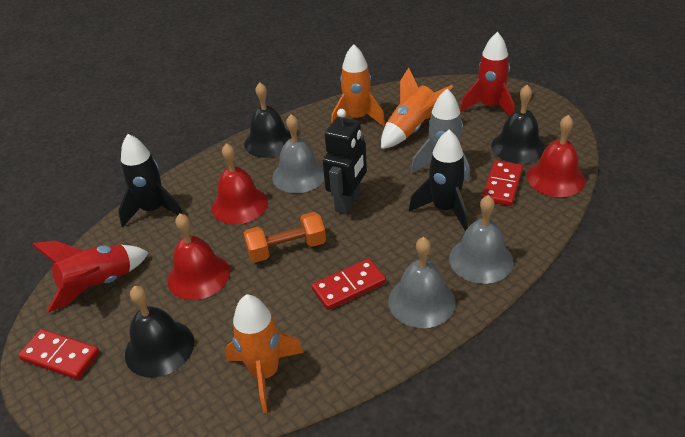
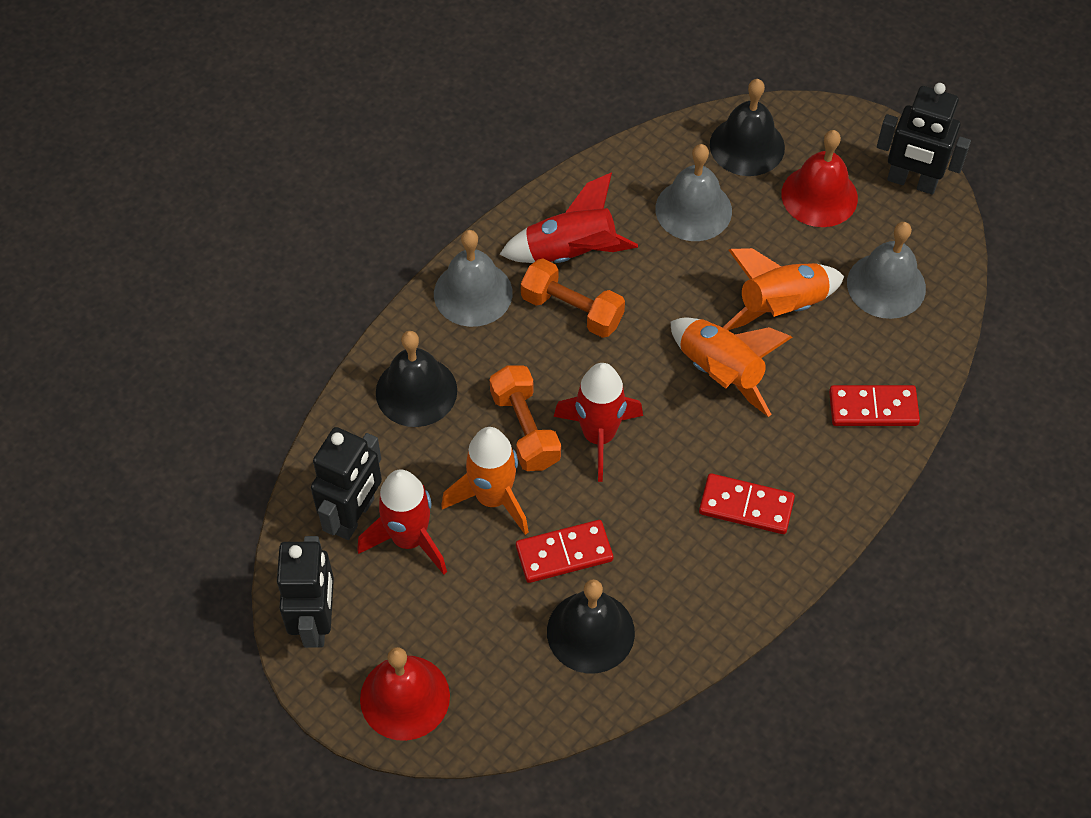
black robot: [323,109,367,215] = 1 -> [277,536,334,648] [311,427,382,540] [877,83,971,195] = 3
black rocket: [118,134,183,227] [409,130,468,231] = 2 -> none = 0
grey rocket: [411,89,470,182] = 1 -> none = 0
orange dumbbell: [243,212,326,263] = 1 -> [490,365,561,471] [521,259,625,338] = 2
red bell: [167,213,230,300] [212,143,268,224] [527,115,585,197] = 3 -> [360,647,450,741] [781,130,858,227] = 2
red rocket: [32,241,149,312] [460,32,514,116] = 2 -> [357,469,447,575] [499,173,638,263] [553,363,643,482] = 3

